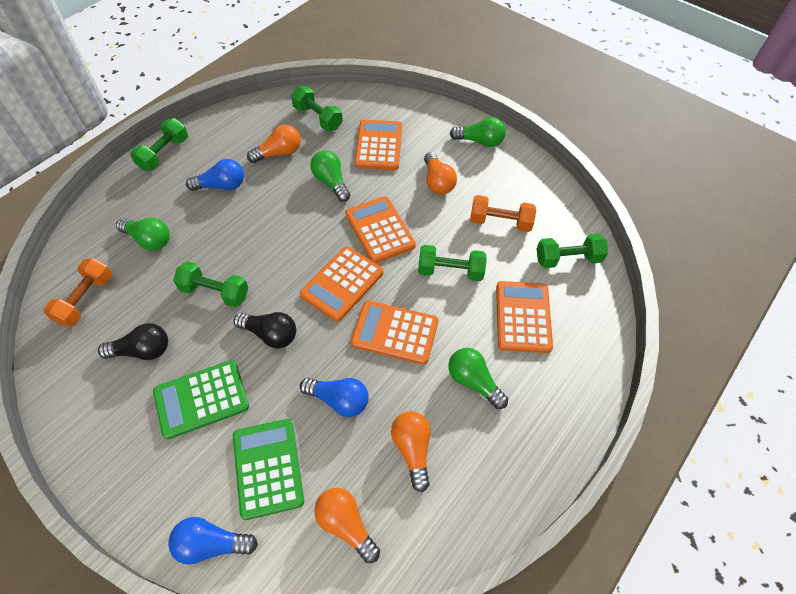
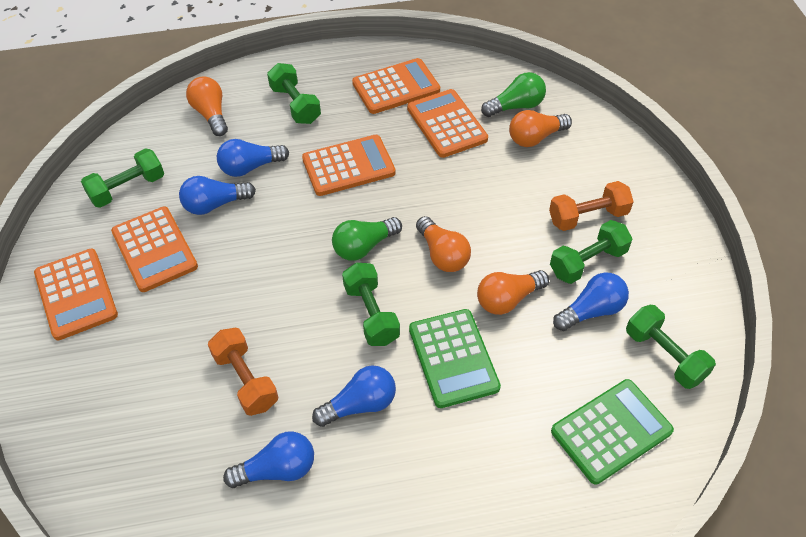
black light bulb: [98,323,168,360] [234,312,296,348] = 2 -> none = 0
blue light bulb: [168,517,258,565] [186,159,244,191] [300,378,369,417] = 3 -> [179,176,256,215] [217,139,289,177] [223,432,314,488] [312,365,396,427] [553,272,629,331] = 5
green light bulb: [116,218,170,251] [310,150,351,202] [448,348,508,409] [450,117,506,147] = 4 -> [332,217,402,261] [481,72,546,117] = 2

